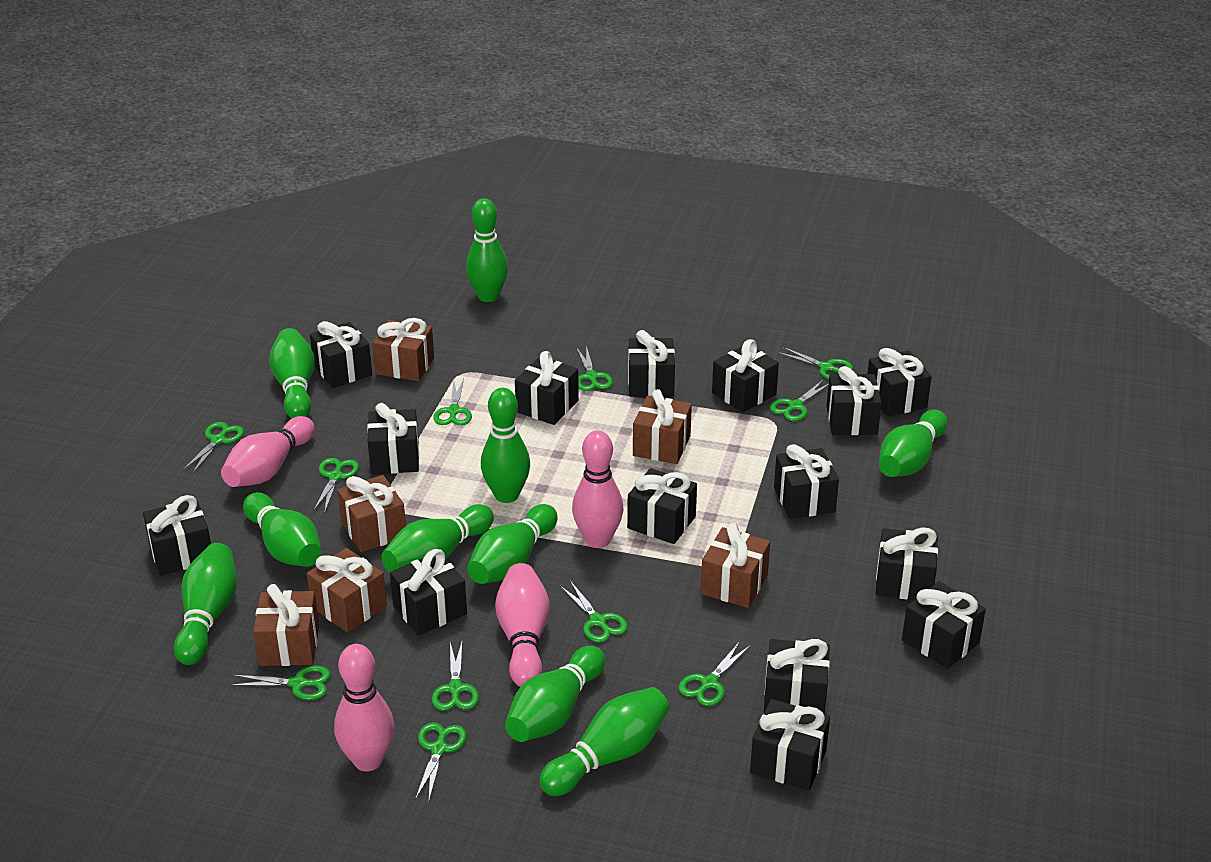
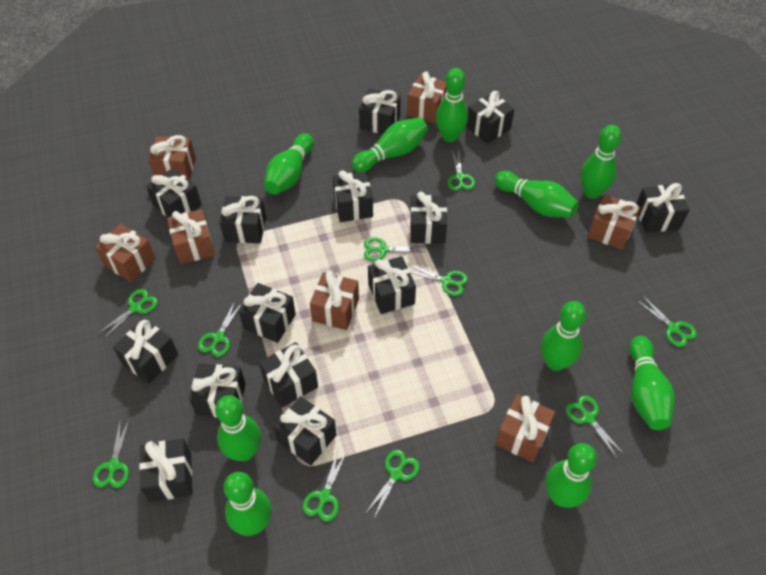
black gift: [143,495,211,576] [310,321,372,388] [367,403,419,474] [390,549,467,636] [515,351,579,425] [627,468,697,544] [628,330,675,397] [712,339,779,412] [750,699,830,791] [764,639,830,714] [774,444,839,519] [827,366,882,435] [867,348,932,417] [876,527,938,600] [902,581,986,669] = 15 -> [113,319,178,384] [139,438,193,502] [146,168,202,217] [189,364,246,418] [219,196,266,244] [239,283,296,343] [259,342,318,407] [274,396,336,466] [333,170,373,222] [359,88,401,134] [368,256,416,314] [410,192,447,244] [466,91,514,144] [636,183,690,233] = 14
brown gift: [253,584,319,666] [307,548,387,633] [337,475,406,552] [372,318,434,381] [633,389,692,464] [701,523,770,608] = 6 -> [95,224,156,282] [148,135,196,180] [167,209,215,264] [310,271,359,330] [407,71,447,123] [495,394,555,462] [587,195,640,250] = 7
green scissors: [183,422,244,473] [230,665,331,700] [313,458,359,511] [415,722,467,800] [432,642,479,711] [433,378,472,425] [560,581,628,643] [576,346,613,391] [678,641,750,706] [770,380,829,421] [777,347,853,380] = 11 -> [93,418,130,488] [98,289,158,339] [198,301,243,357] [303,450,347,521] [364,237,425,261] [365,450,420,518] [407,264,468,296] [447,148,475,191] [566,395,625,459] [637,295,697,347] = 10
pink bowling pin: [221,416,314,487] [334,644,394,771] [495,563,549,687] [572,430,624,548] = 4 -> none = 0

